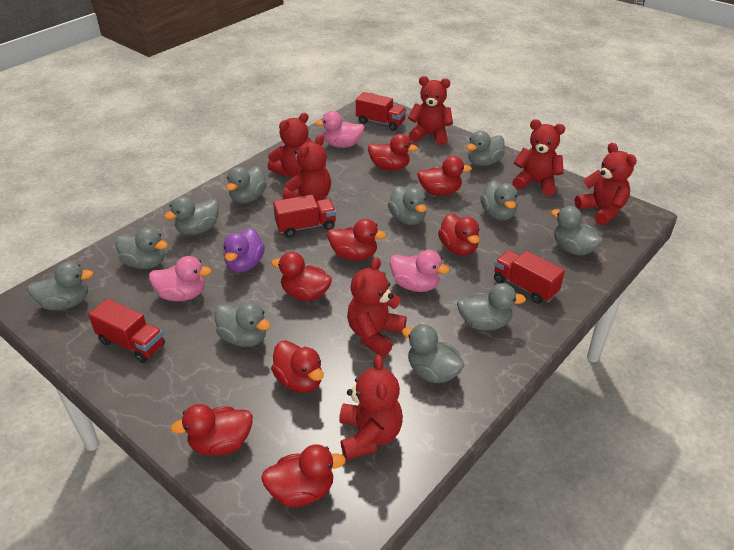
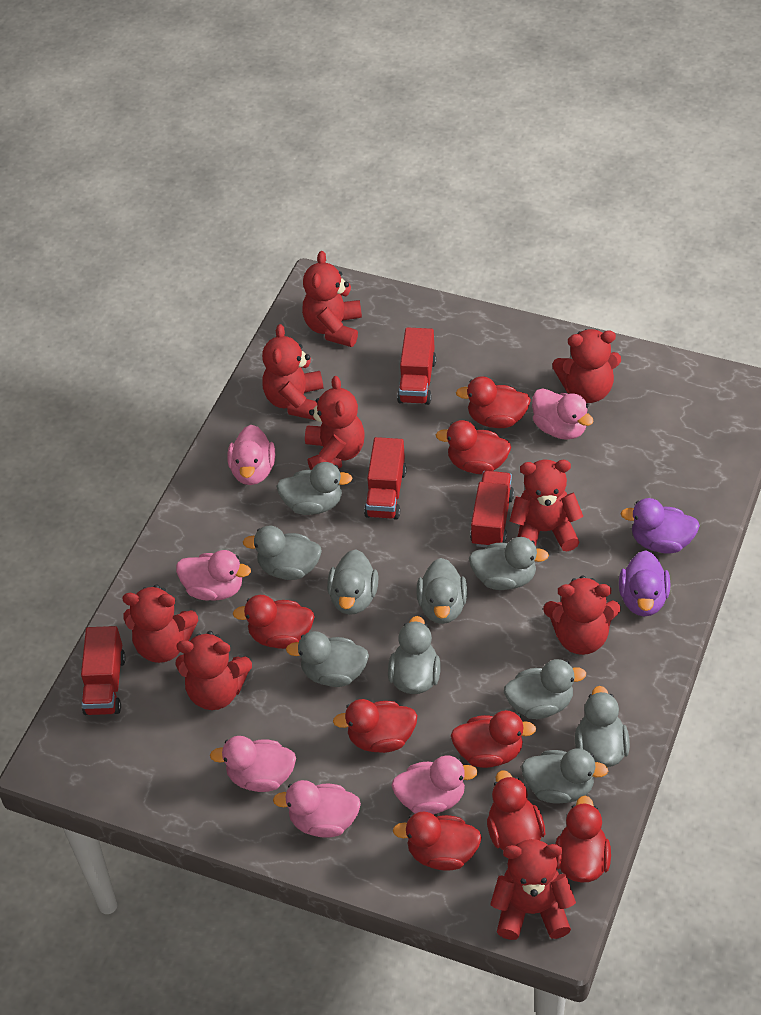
grey duck: [27,262,94,310] [115,227,168,269] [164,196,219,235] [215,302,271,347] [226,166,267,204] [388,186,426,225] [402,324,464,383] [457,283,526,331] [466,131,505,166] [480,181,518,220] [551,206,603,256] = 11 -> [243,526,322,580] [276,462,352,515] [286,631,369,687] [327,549,378,615] [388,616,441,694] [416,558,468,624] [469,537,549,590] [504,659,586,719] [521,748,608,804] [575,686,630,767] = 10
pink duck: [149,256,212,301] [315,111,364,148] [390,250,450,292] = 3 -> [176,550,251,601] [210,736,296,792] [227,424,275,485] [273,780,361,838] [391,755,478,814] [532,388,594,440] = 6
purple duck: [223,228,265,272] = 1 -> [619,550,671,616] [620,498,700,554] = 2
red teddy bear: [267,113,311,177] [283,135,331,201] [339,355,403,460] [347,258,407,357] [408,76,453,145] [512,119,565,196] [575,143,637,225] = 7 -> [122,584,198,663] [176,631,252,710] [262,324,323,420] [302,251,362,347] [305,376,365,470] [490,839,576,940] [510,460,584,551] [544,575,620,655] [552,329,621,403] = 9

